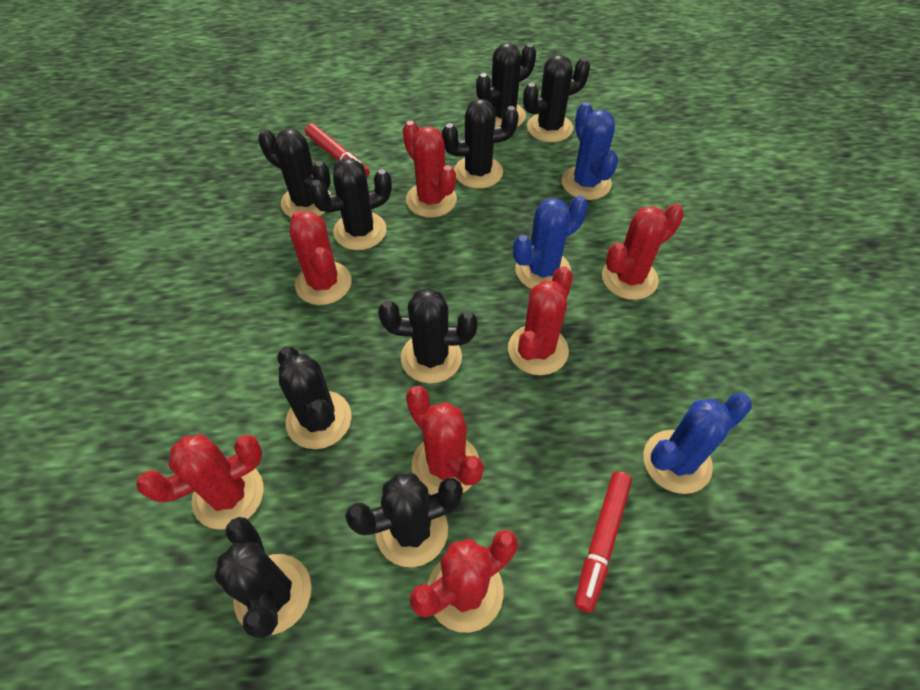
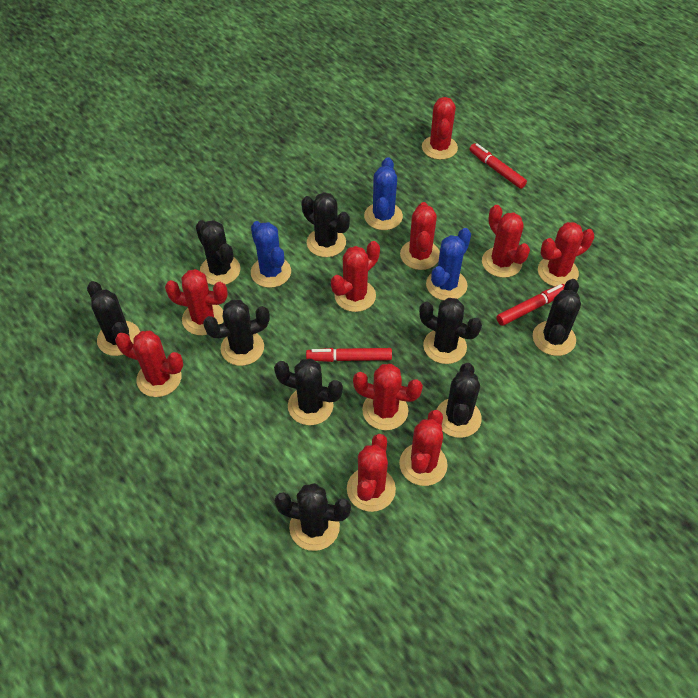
red cactus: [136,434,264,530] [290,211,352,305] [403,121,457,218] [406,386,484,495] [410,530,518,633] [508,266,573,375] [602,204,684,300] = 7 -> [115,331,183,397] [165,269,228,335] [331,241,380,312] [347,434,396,512] [353,364,423,430] [399,410,448,486] [400,202,440,270] [422,97,458,160] [482,205,530,278] [538,222,594,287] = 10
red marker: [305,124,370,177] [575,471,632,613] = 2 -> [306,348,392,362] [469,143,527,189] [496,284,565,326] = 3

